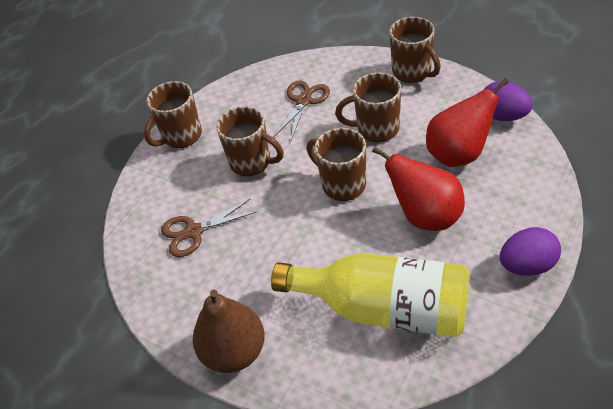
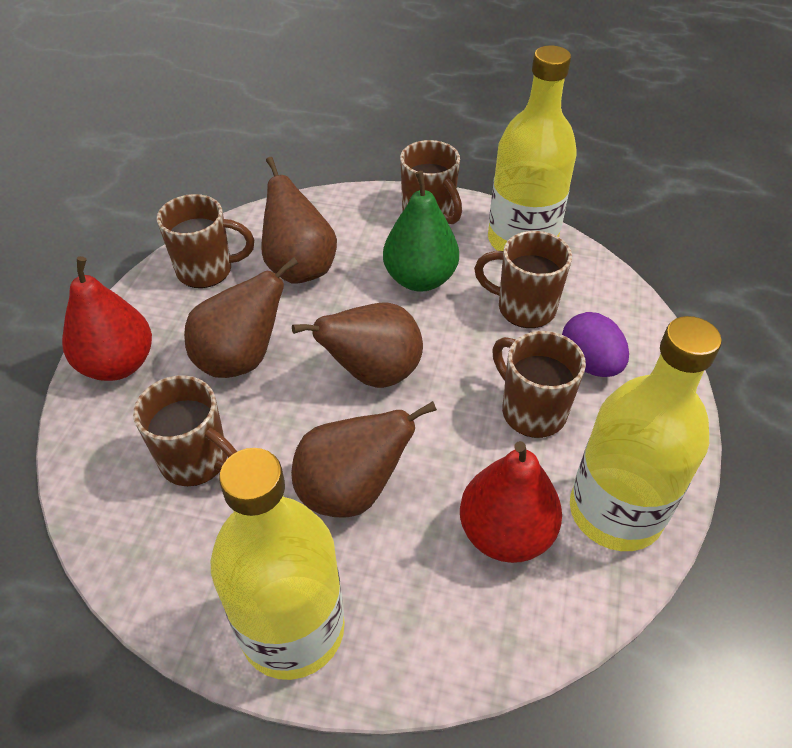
brown pear: [193,289,265,373] = 1 -> [184,257,298,378] [261,157,337,284] [291,401,437,518] [292,302,423,388] = 4
brown scissors: [161,199,258,257] [274,80,330,141] = 2 -> none = 0
green pear: none = 0 -> [383,171,459,292] = 1
purple egg: [484,81,533,121] [500,227,561,276] = 2 -> [562,312,629,377] = 1
yellow bottle: [271,253,470,337] = 1 -> [211,448,345,680] [488,45,577,251] [570,316,722,551] = 3

